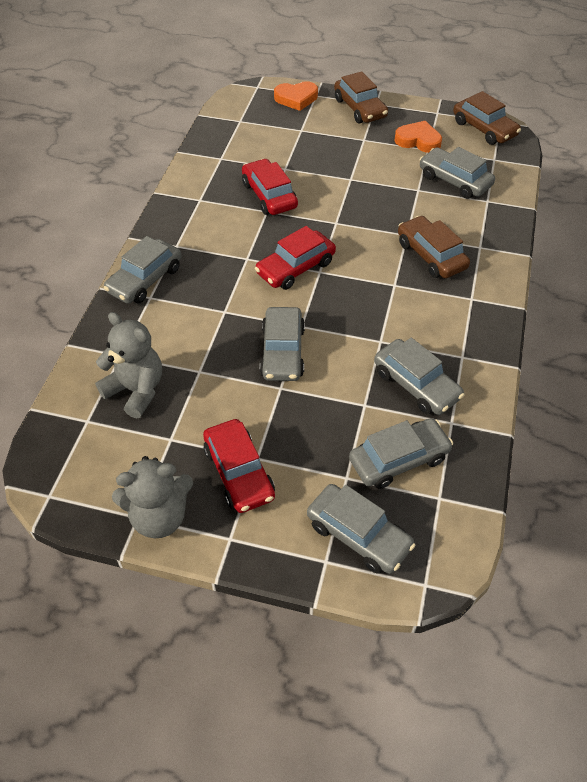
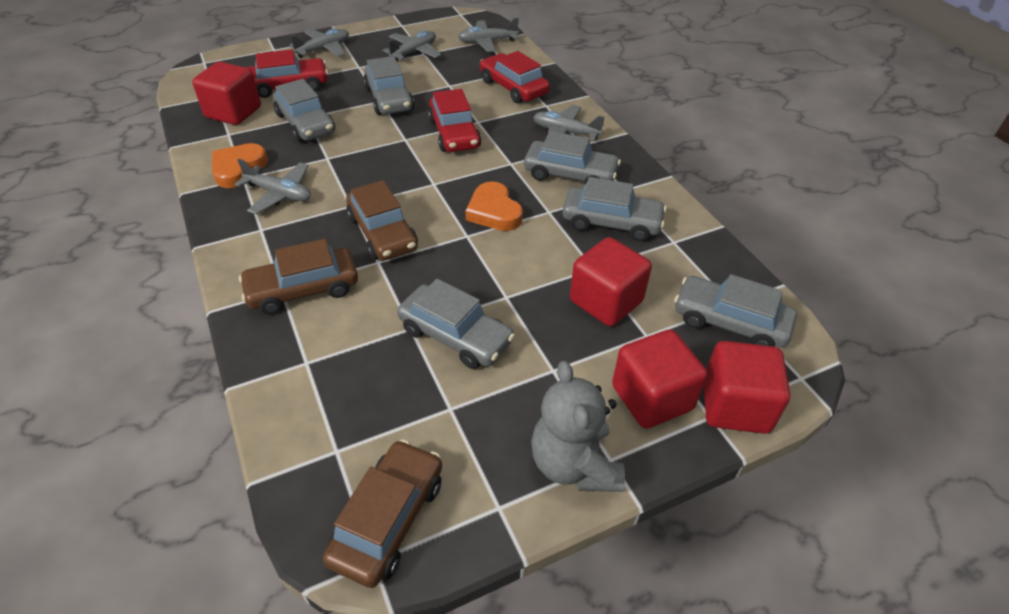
grey plane: none = 0 -> [235,159,311,214] [289,29,349,58] [382,31,441,62] [458,18,519,52] [533,105,605,140] = 5
grey teddy bear: [95,312,162,419] [112,456,193,538] = 2 -> [531,361,625,492] = 1
red cube: none = 0 -> [192,62,261,125] [570,237,652,326] [612,330,707,429] [704,341,790,434] = 4

